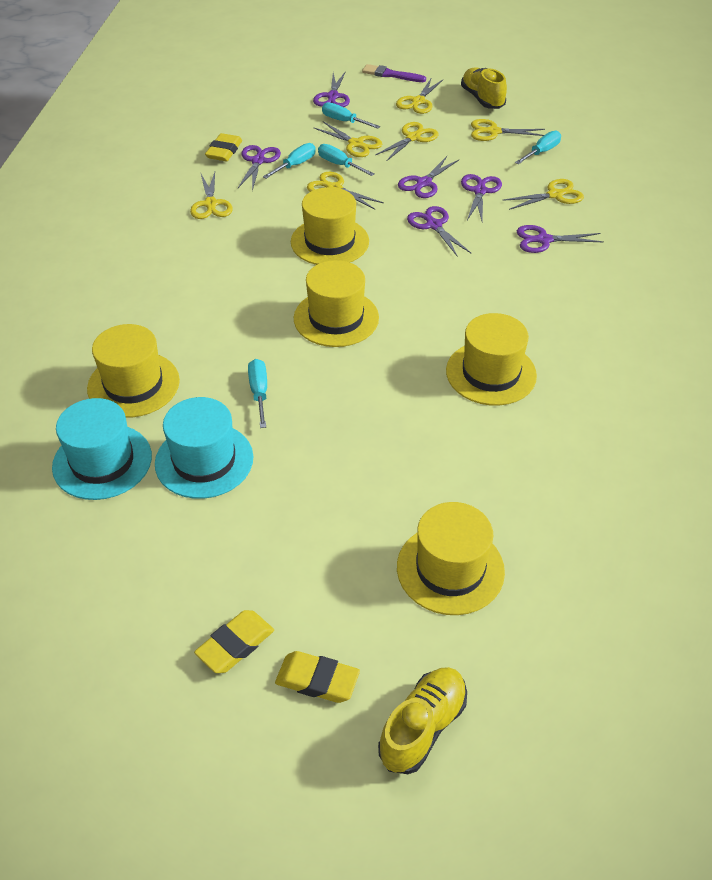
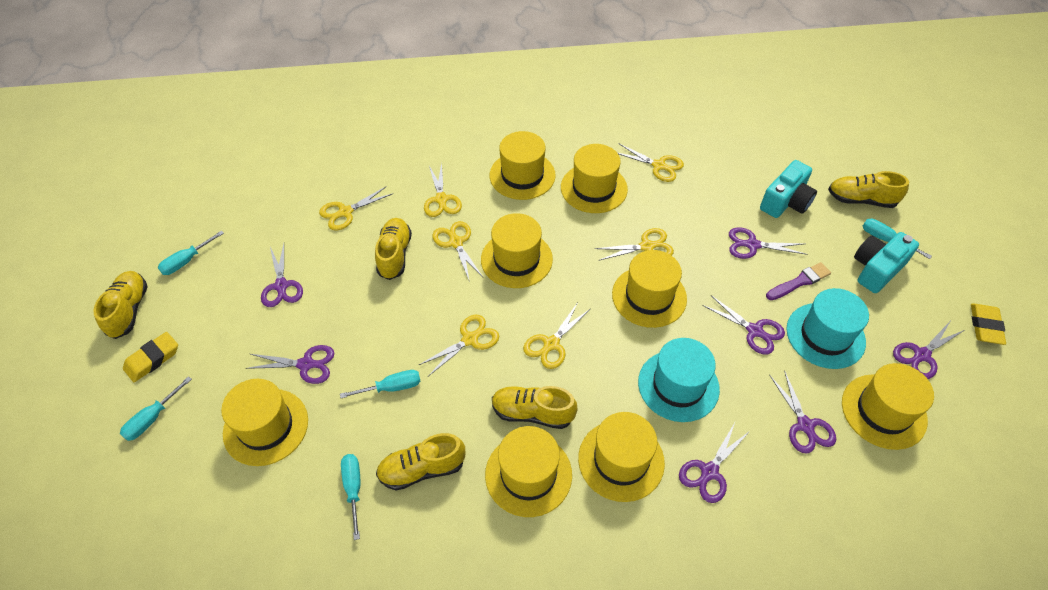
purple scissors: [238,145,281,191] [313,71,350,107] [398,156,460,198] [407,206,471,257] [461,174,502,221] [517,225,603,253] = 6 -> [246,345,335,384] [261,244,303,307] [679,423,751,503] [702,295,785,354] [729,227,807,259] [769,370,836,453] [893,322,964,379] = 7
turquoise camera: none = 0 -> [760,160,817,218] [854,232,919,293] = 2
yellow eraser: [194,610,274,673] [205,133,242,161] [275,651,360,703] = 3 -> [123,332,178,382] [971,303,1006,345] = 2
yellow hat: [87,324,180,418] [291,187,369,265] [294,260,379,347] [397,502,505,615] [446,313,537,406] = 5 -> [221,379,308,466] [481,213,553,288] [485,426,572,517] [490,131,556,200] [561,144,628,213] [578,412,665,502] [612,250,687,328] [842,363,934,450] = 8
yellow shoe: [378,667,467,774] [461,67,507,109] = 2 -> [93,271,148,339] [375,218,412,280] [376,433,465,491] [492,386,577,429] [828,171,909,208] = 5

